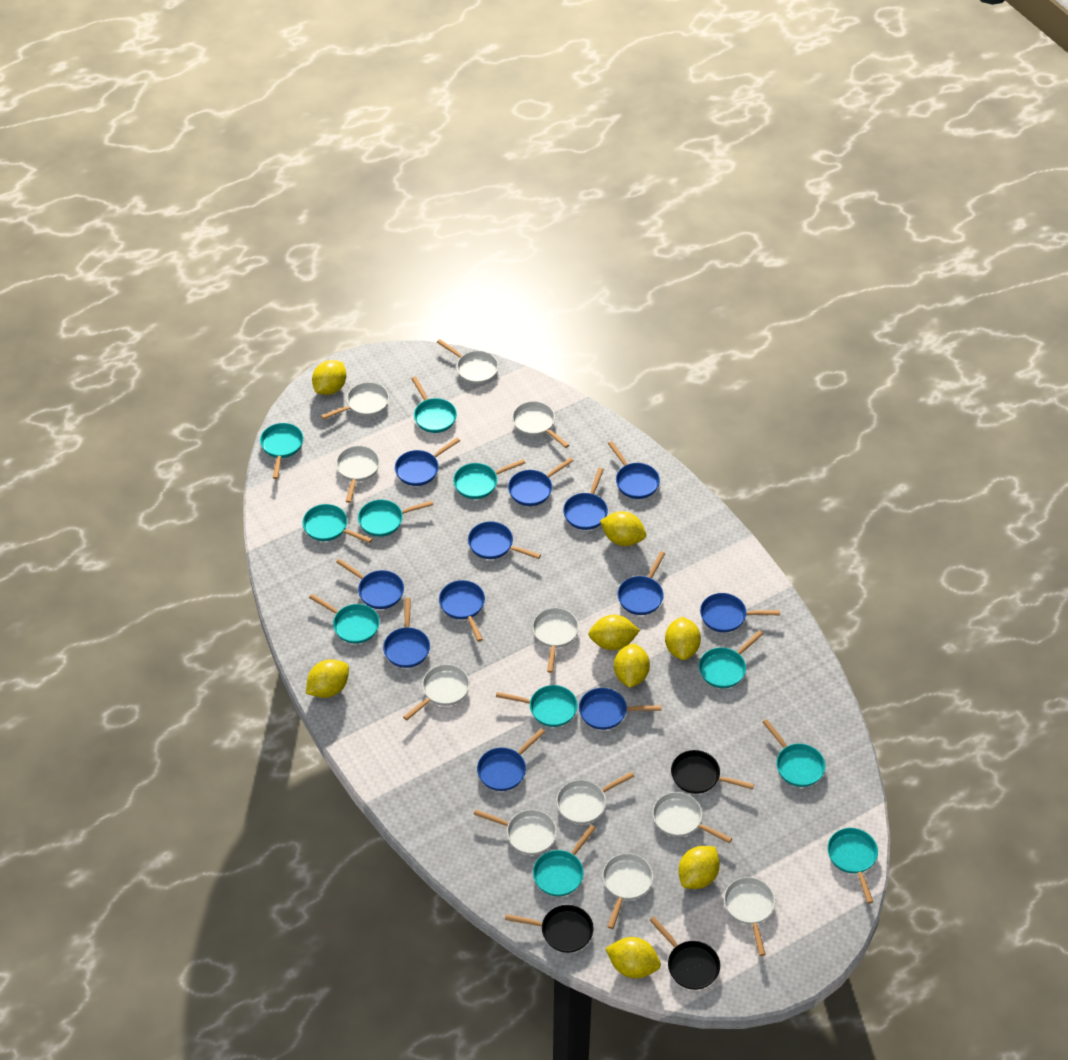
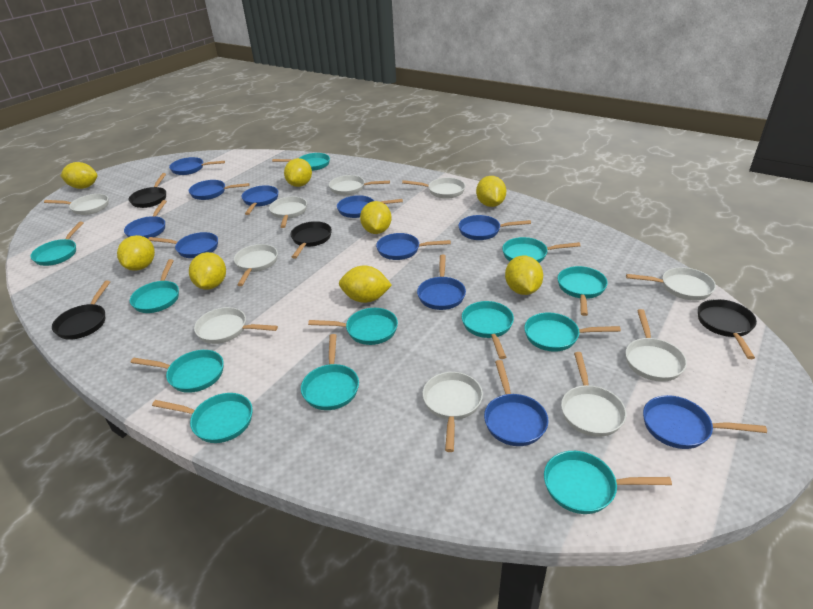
black pan: [505,905,594,953] [649,917,720,990] [671,750,754,794] = 3 -> [52,281,110,340] [129,173,166,208] [290,221,332,259] [698,299,757,359] = 4
blue pan: [336,559,404,609] [383,598,430,668] [395,438,460,486] [439,580,485,642] [468,522,541,559] [477,729,545,791] [508,457,573,506] [563,468,608,530] [579,688,662,730] [608,441,660,499] [618,551,665,615] [700,593,780,632] = 12 -> [124,200,167,239] [148,232,218,258] [169,157,225,175] [189,180,250,200] [242,185,278,215] [337,195,403,218] [376,233,451,260] [417,255,466,310] [458,215,531,240] [484,360,548,446] [643,395,767,449] = 11
turquoise pan: [260,423,303,479] [303,504,372,543] [309,594,380,644] [358,500,433,537] [411,377,457,433] [453,459,525,499] [496,685,578,727] [533,825,596,896] [699,630,763,688] [762,719,826,787] [828,828,878,904] = 11 -> [30,221,84,266] [130,259,179,313] [131,350,224,393] [152,393,253,443] [272,153,330,171] [301,334,359,410] [308,308,398,345] [462,301,514,359] [502,237,581,263] [524,313,621,352] [544,451,672,514] [558,266,608,316] = 12
white pan: [321,382,389,420] [336,446,380,503] [403,664,470,720] [437,339,499,384] [473,809,557,855] [512,401,569,448] [532,608,579,673] [556,772,634,824] [602,853,653,929] [652,792,732,843] [724,877,775,956] = 11 -> [44,194,109,215] [194,307,278,344] [234,244,278,286] [269,196,307,228] [329,175,390,195] [402,178,465,199] [423,372,483,452] [561,352,626,437] [625,309,687,382] [626,267,716,300] = 10

